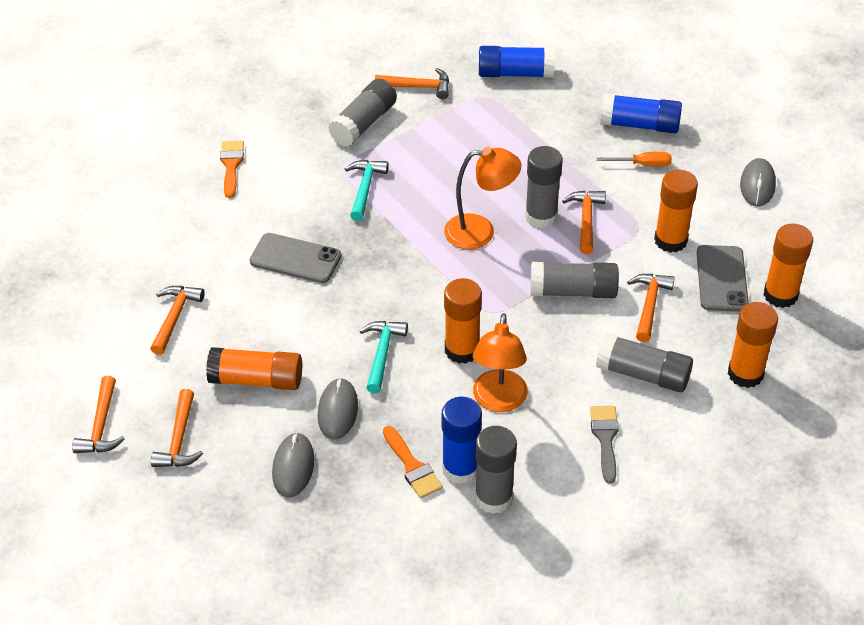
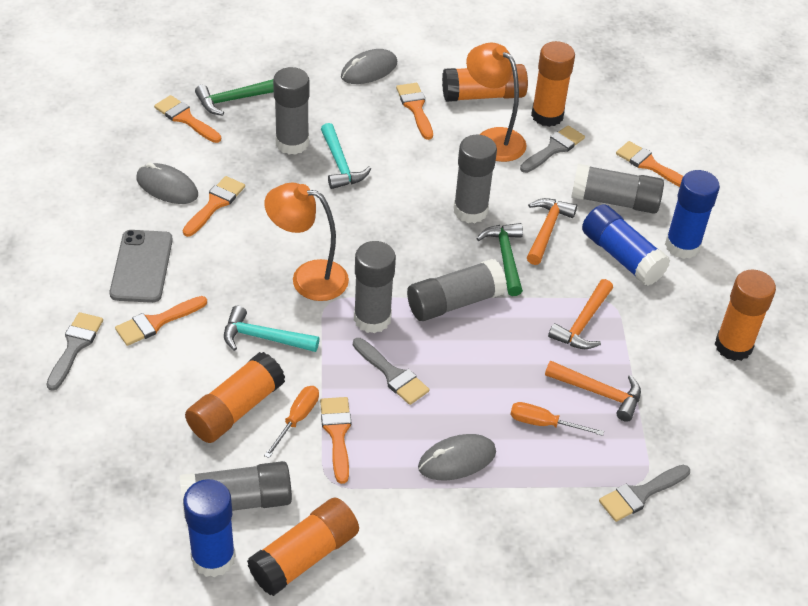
green hammer: none = 0 -> [195,79,274,116] [476,223,523,296] = 2
grey brush: [590,406,619,483] = 1 -> [46,312,103,391] [353,338,430,405] [520,125,585,173] [599,465,690,522] = 4
grey glue stick: [328,79,397,147] [475,426,517,514] [525,146,563,228] [530,262,619,298] [596,333,693,393] = 5 -> [180,461,292,518] [273,67,310,155] [354,241,396,333] [407,259,507,321] [454,135,497,223] [571,164,664,214] = 6
grey phone: [250,233,341,283] [697,245,749,312] = 2 -> [110,230,173,303] = 1
orange brush: [220,141,244,198] [383,426,443,499] = 2 -> [115,296,207,346] [154,95,221,143] [183,176,245,237] [320,397,351,484] [396,83,433,140] [616,141,683,187] = 6
orange hammer: [72,376,125,453] [150,286,205,355] [151,389,203,467] [375,68,449,99] [562,191,606,254] [627,274,675,342] = 6 -> [527,198,577,265] [545,361,641,422] [548,279,613,349] = 3
orange screwdriver: [597,152,672,167] = 1 -> [264,386,319,458] [510,402,604,436] = 2

